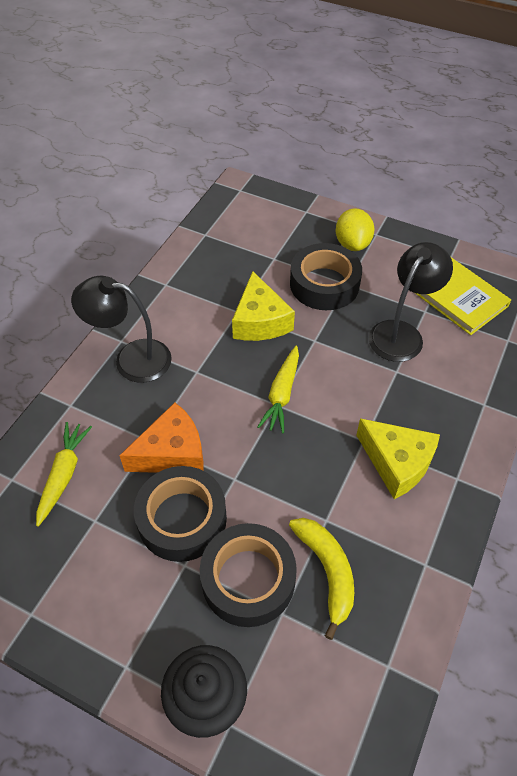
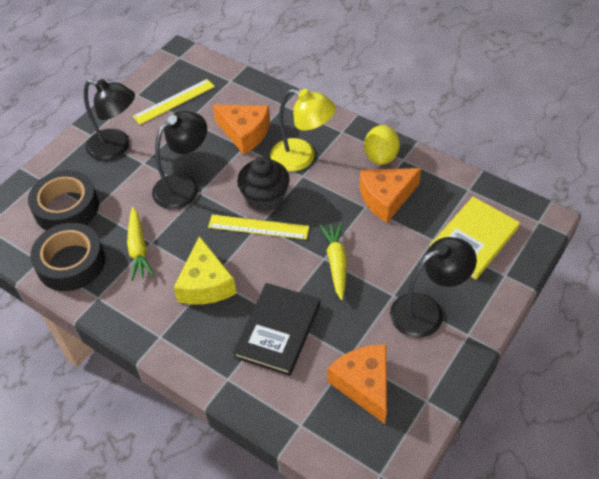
black book: none = 0 -> [233,283,320,376] = 1
black lamp: [71,276,172,383] [369,242,453,362] = 2 -> [84,79,135,161] [152,111,207,209] [390,237,477,338] = 3
black tape: [134,466,227,562] [200,523,297,627] [290,243,362,310] = 3 -> [28,170,99,230] [30,223,105,291] = 2
orange cheese: [119,402,204,473] = 1 -> [213,105,270,154] [328,344,387,424] [360,168,421,223] = 3
yellow banana: [289,518,354,640] = 1 -> none = 0
yellow cheese: [232,271,295,341] [356,418,440,499] = 2 -> [174,236,236,305] = 1
yellow lamp: none = 0 -> [270,89,336,171] = 1
yellow ruler: none = 0 -> [133,79,215,125] [208,215,309,239] = 2

